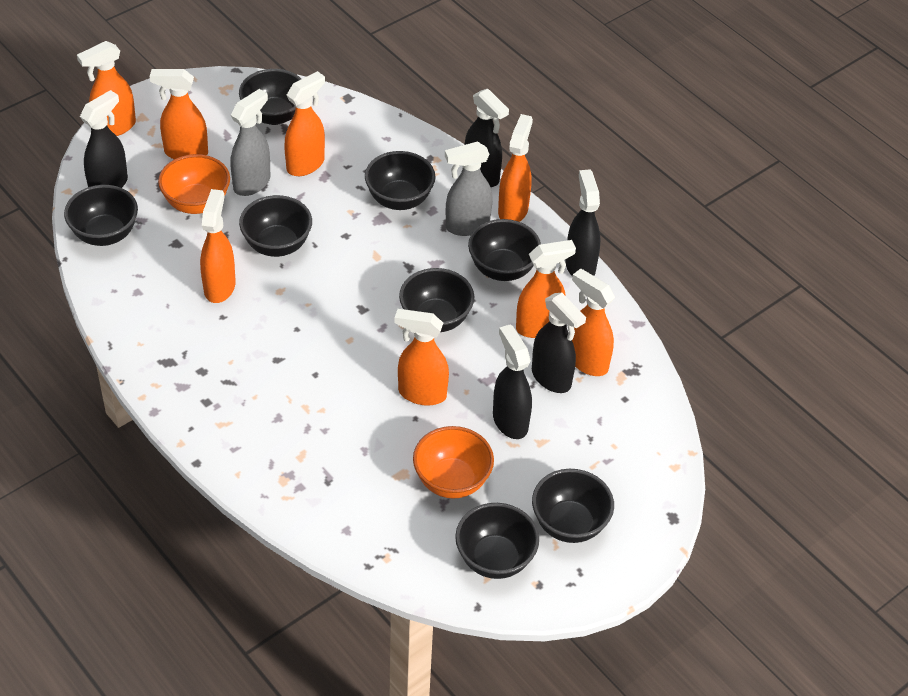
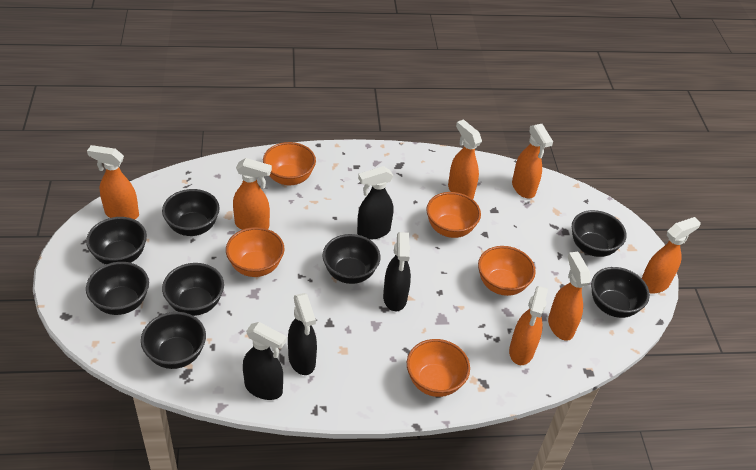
black spray bottle: [80,90,128,188] [464,89,509,187] [493,324,532,439] [532,293,586,393] [565,169,600,276] = 5 -> [243,322,287,400] [288,293,317,375] [357,166,394,240] [383,232,411,311] = 4
grey spray bottle: [230,89,270,196] [445,142,493,236] = 2 -> none = 0
orange bowl: [158,154,230,214] [413,426,494,499] = 2 -> [226,227,285,277] [263,142,316,185] [407,339,470,397] [426,192,481,238] [478,246,536,296] = 5
orange spray bottle: [77,41,136,136] [150,69,208,159] [200,189,236,303] [284,71,325,176] [394,309,449,406] [498,114,533,222] [516,240,576,338] [572,268,615,376] = 8 -> [87,145,139,220] [233,158,272,230] [448,119,482,199] [509,286,548,365] [512,124,553,198] [548,252,591,341] [642,217,701,294] = 7

